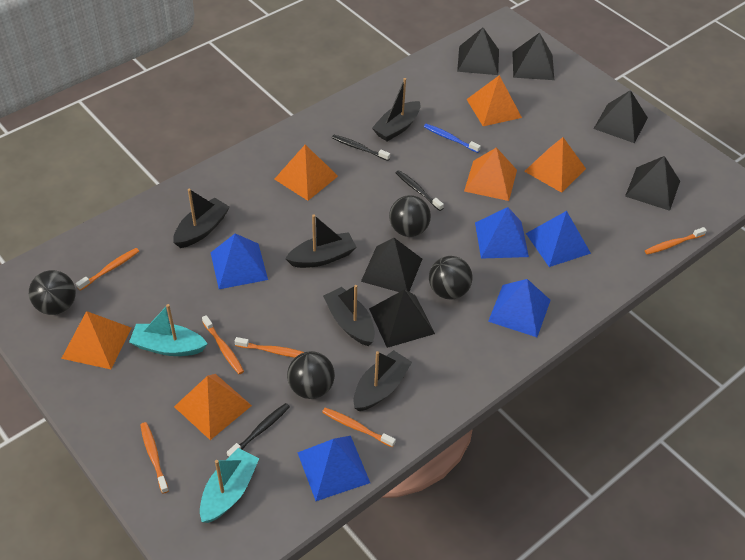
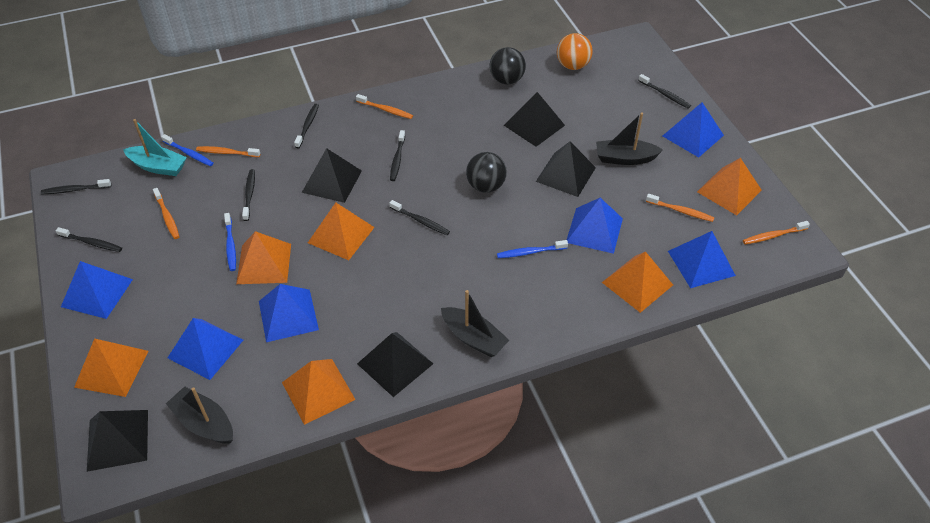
black ball: [29,270,76,315] [287,351,335,399] [389,195,431,237] [429,256,473,299] = 4 -> [466,152,507,193] [490,47,526,85] = 2
black boat: [174,189,230,248] [285,214,356,268] [323,285,375,346] [353,350,412,411] [372,78,420,141] = 5 -> [166,386,233,444] [441,290,509,357] [596,113,663,165] = 3
black pyramid: [361,238,422,292] [369,289,435,348] [457,28,499,75] [512,33,554,80] [594,90,648,143] [625,156,680,211] = 6 -> [87,410,148,472] [302,148,362,203] [357,332,433,397] [504,92,565,147] [536,141,596,197] = 5
black toothbrush: [227,403,290,457] [332,135,390,161] [396,170,444,211] = 3 -> [41,179,111,194] [56,227,122,252] [242,169,255,221] [294,104,319,148] [389,200,450,235] [390,130,405,181] [638,74,691,109] = 7
blue pyramid: [210,233,268,289] [298,436,370,501] [475,207,529,259] [488,279,551,337] [526,211,591,267] = 5 -> [61,261,133,319] [168,318,243,380] [259,284,319,342] [567,198,623,254] [663,103,724,158] [668,231,736,288] = 6
blue toothbrush: [424,124,481,153] = 1 -> [161,134,214,166] [224,213,236,271] [497,240,568,258] = 3
orange ball: none = 0 -> [557,33,593,70] = 1
orange toothbrush: [76,248,139,291] [140,422,169,494] [202,315,244,374] [235,337,304,358] [322,408,396,448] [645,227,707,255] = 6 -> [153,188,180,239] [196,146,260,157] [356,94,413,119] [646,194,714,222] [743,221,810,244] = 5
turquoise boat: [129,304,208,356] [200,448,259,523] = 2 -> [123,119,187,176] = 1

